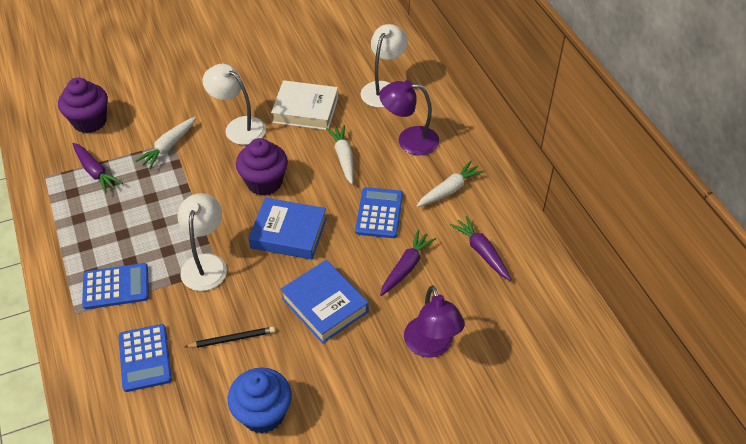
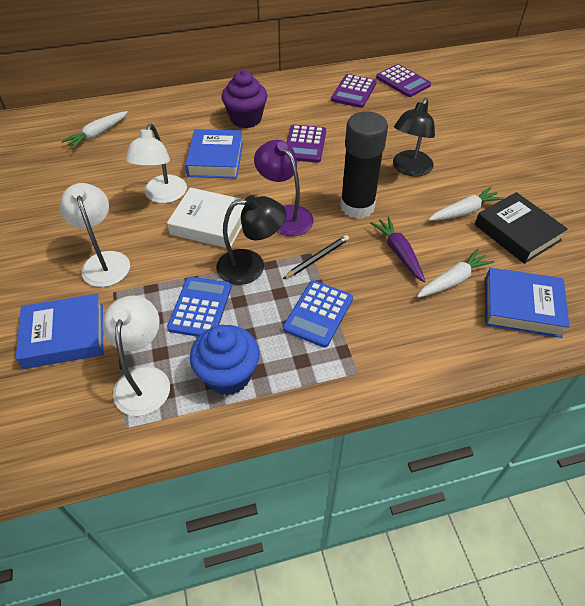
black book: none = 0 -> [475,192,568,264] = 1
black glue stick: none = 0 -> [340,111,388,219] = 1
black lamp: none = 0 -> [216,195,286,285] [393,98,435,177] = 2
blue book: [248,197,327,260] [280,260,369,344] = 2 -> [16,294,103,369] [185,129,243,179] [485,268,570,338] = 3
blue calculator: [82,263,149,309] [119,324,172,392] [355,187,403,238] = 3 -> [167,277,232,337] [283,280,353,348] = 2
purple calculator: none = 0 -> [287,125,326,163] [331,74,376,108] [376,64,431,97] = 3
purple carrot: [72,143,123,194] [380,230,436,296] [450,216,511,281] = 3 -> [370,217,425,282] = 1
purple cupcake: [58,78,108,133] [236,138,288,196] = 2 -> [221,70,267,128] = 1
purple lamp: [379,80,439,155] [404,285,465,358] = 2 -> [254,140,314,236] = 1

